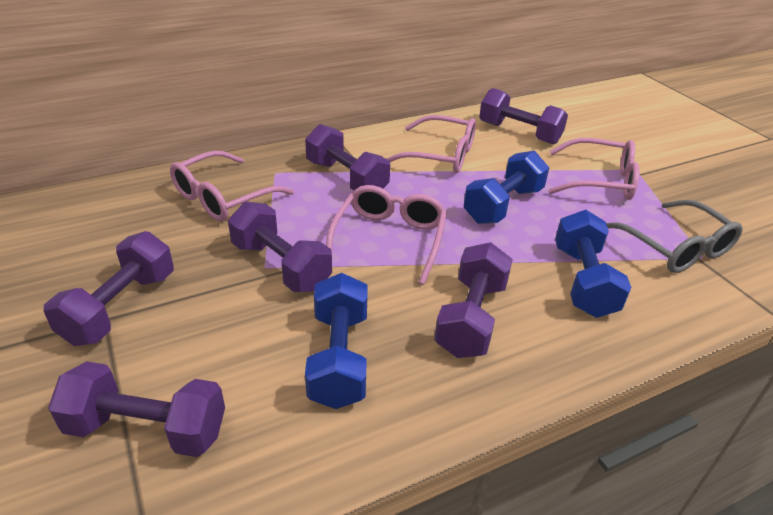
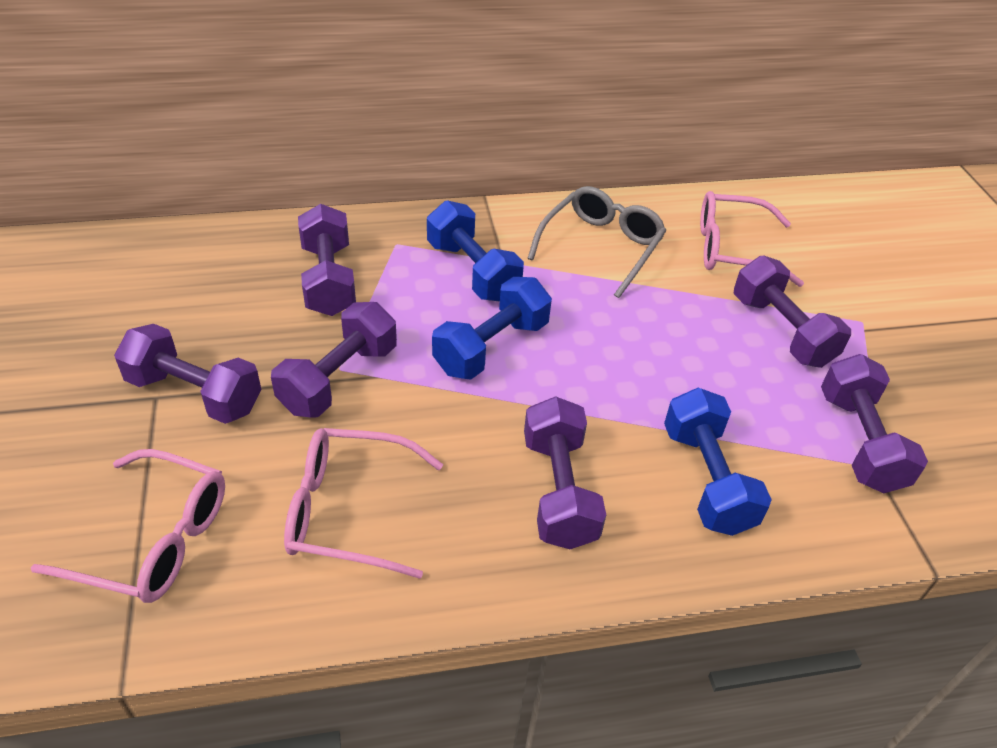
pink glasses: [170,151,294,221] [326,185,447,285] [386,115,476,173] [548,138,640,200] = 4 -> [31,449,225,603] [284,428,443,579] [700,191,804,287] = 3

